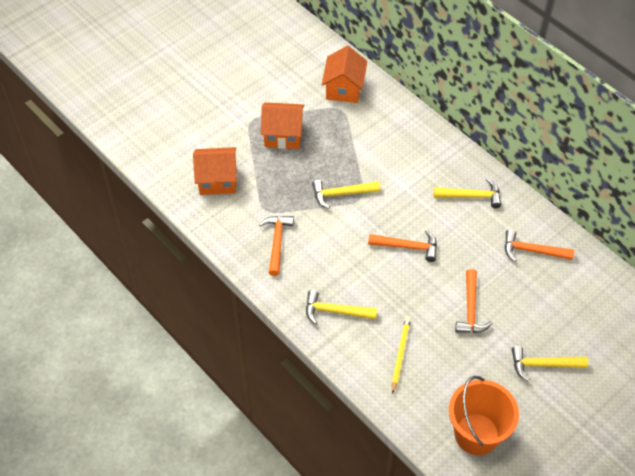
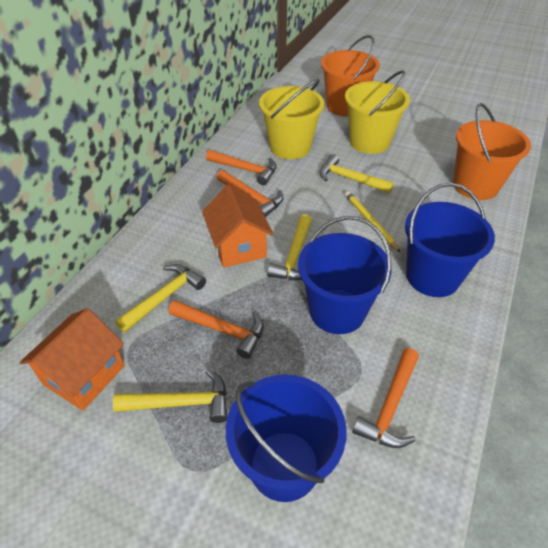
blue bucket: none = 0 -> [226,374,347,502] [298,216,392,334] [405,183,495,297] = 3
orange bucket: [449,376,519,455] = 1 -> [321,35,380,117] [453,103,531,200] = 2
orange house: [193,147,237,195] [261,102,305,149] [322,46,367,103] = 3 -> [19,308,125,411] [202,185,273,268] = 2
yellow bucket: none = 0 -> [259,79,324,159] [345,70,410,154] = 2

